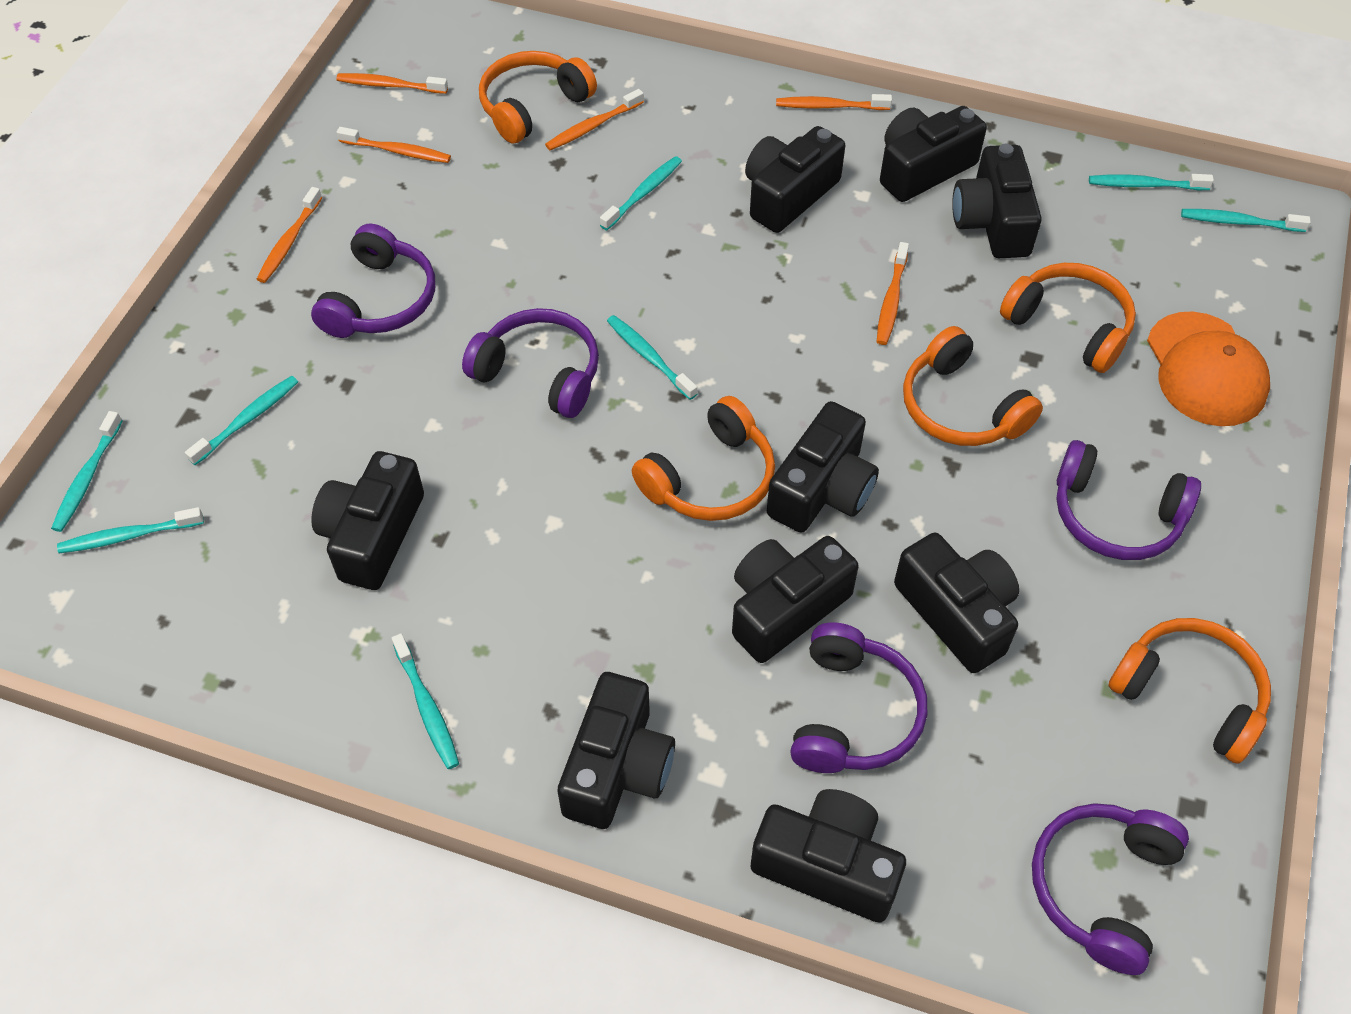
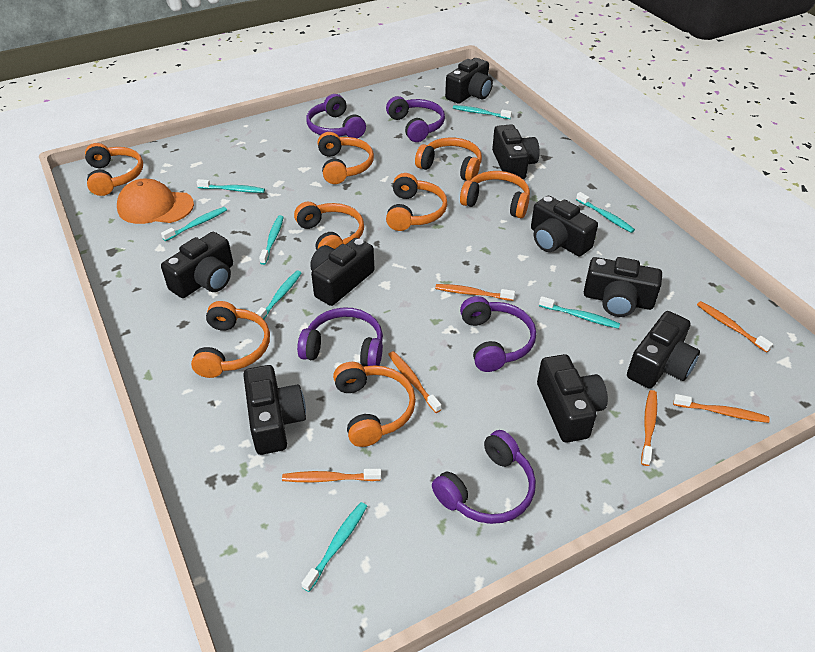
orange headphones: [479,51,597,144] [632,396,775,521] [903,326,1043,446] [1000,263,1136,373] [1108,618,1271,764] = 5 -> [85,143,143,196] [191,301,270,378] [294,202,364,250] [318,132,374,184] [333,362,416,447] [386,173,447,231] [415,137,482,181] [460,171,530,218] = 8

